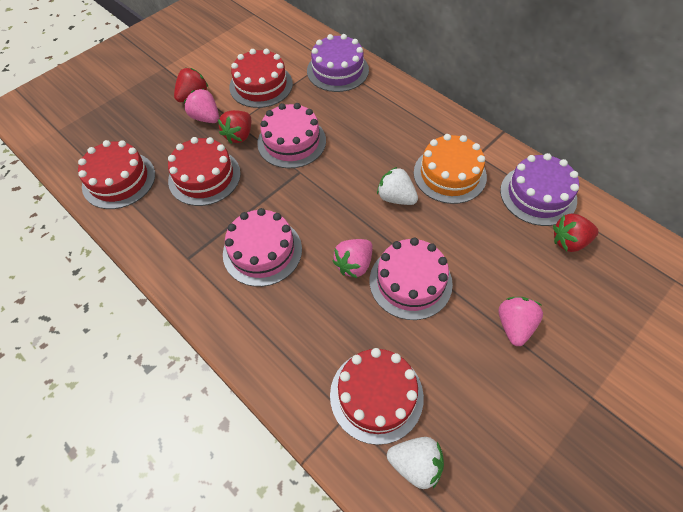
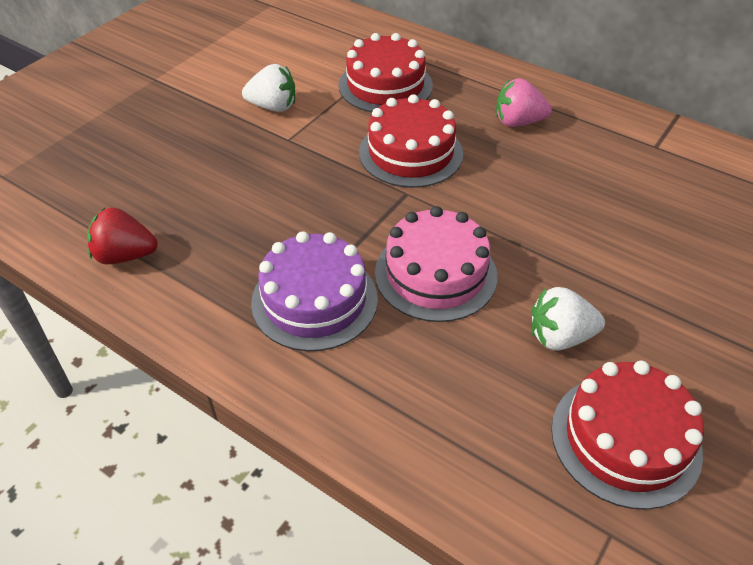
orange cake: [414,134,487,204] = 1 -> none = 0
pink cake: [223,208,302,287] [257,103,326,168] [370,238,453,320] = 3 -> [375,206,497,322] = 1
pink strawberry: [184,88,219,123] [332,239,373,278] [498,297,543,346] = 3 -> [496,78,552,127] = 1
purple cake: [307,34,369,92] [500,153,579,226] = 2 -> [251,231,378,351] = 1
red cake: [78,140,155,209] [168,137,241,206] [229,49,293,108] [330,348,424,445] = 4 -> [339,33,433,112] [359,94,463,188] [551,361,704,510] = 3
red strawberry: [174,68,209,102] [218,110,251,144] [553,214,598,252] = 3 -> [87,208,158,264] = 1

